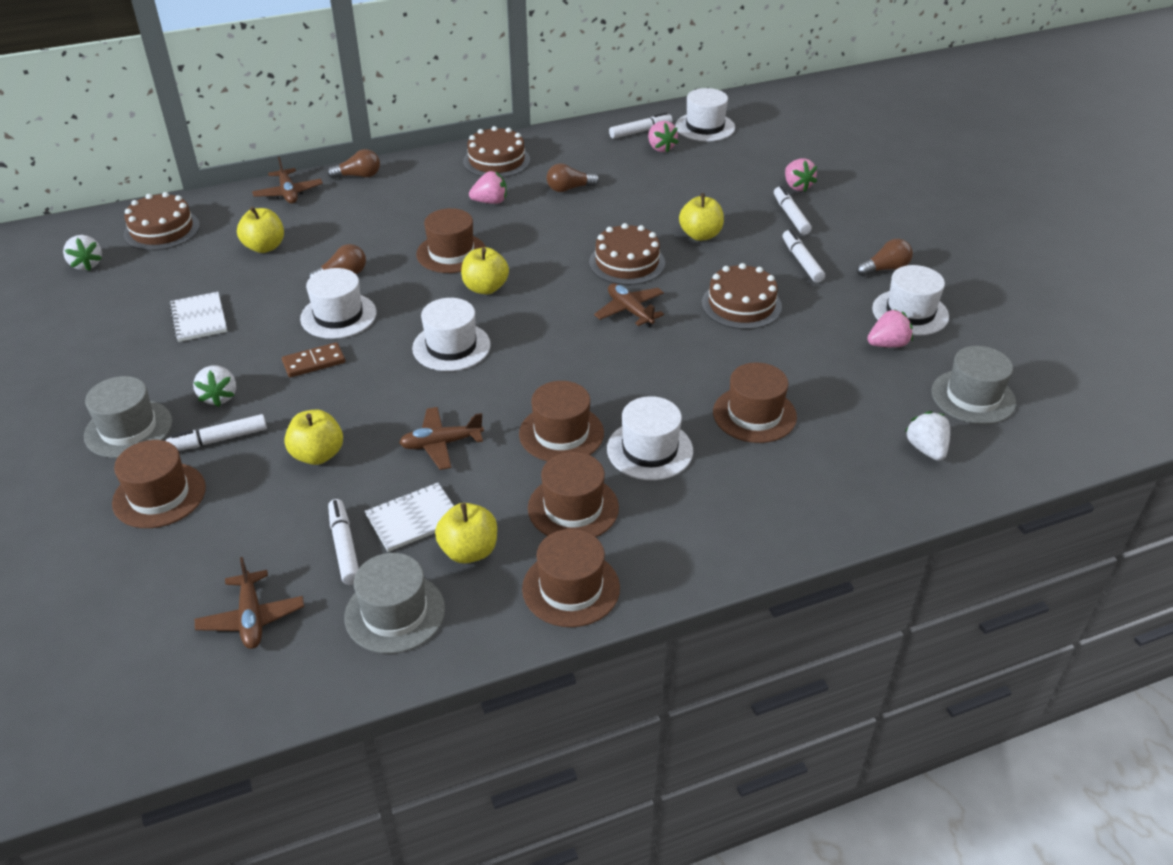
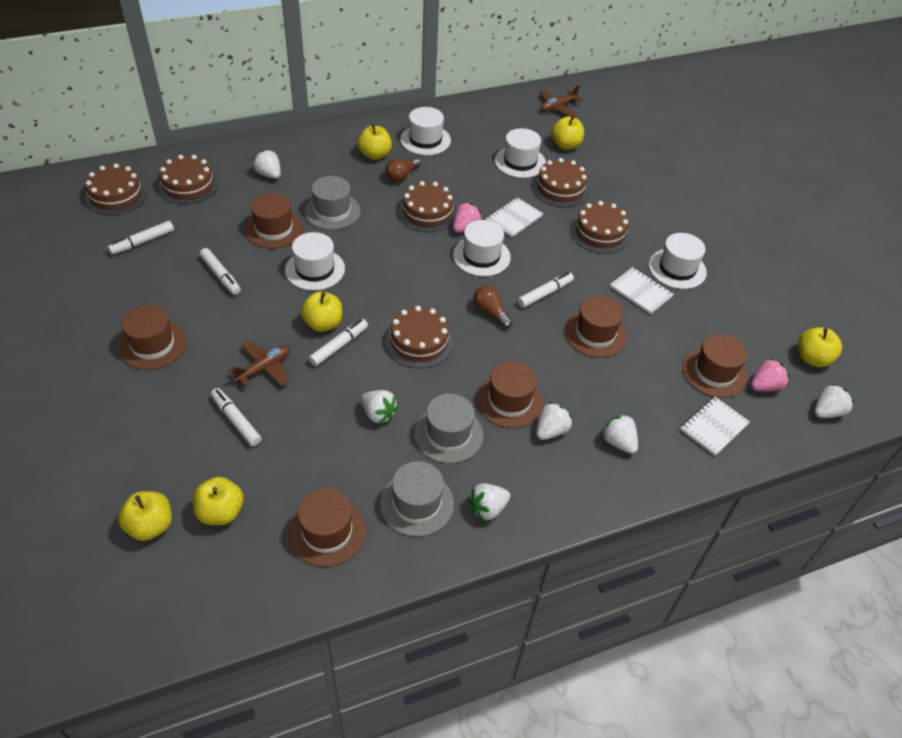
brown cake: [124,192,200,251] [463,126,530,178] [589,223,665,285] [702,263,782,329] = 4 -> [85,163,147,215] [158,155,219,205] [385,306,454,368] [398,181,457,232] [532,158,589,207] [570,201,630,253] = 6
brown domino: [282,342,345,377] = 1 -> none = 0
brown light bulb: [308,244,366,279] [327,149,380,179] [547,163,600,192] [857,239,913,276] = 4 -> [385,158,421,182] [473,285,513,328] = 2
brown plane: [195,557,304,649] [252,157,323,204] [399,407,484,470] [594,283,664,327] = 4 -> [229,341,290,387] [540,85,582,117] = 2
pink strawberry: [469,171,507,204] [648,121,678,153] [785,158,817,191] [867,309,913,348] = 4 -> [453,202,482,233] [751,358,790,391] = 2
white notebook: [169,292,227,342] [365,483,454,552] = 2 -> [486,197,543,238] [610,267,674,314] [680,397,750,456] = 3
white strawberry: [63,235,102,271] [193,365,236,407] [905,411,950,461] = 3 -> [253,150,281,179] [361,390,398,424] [468,483,510,521] [536,402,572,440] [601,414,638,454] [814,383,855,418] = 6
yellow apple: [237,207,284,253] [284,410,343,465] [435,503,497,563] [461,247,509,294] [679,193,724,241] = 5 -> [118,491,172,541] [192,477,244,525] [301,291,342,332] [358,124,392,160] [551,115,584,150] [798,327,842,367] = 6

